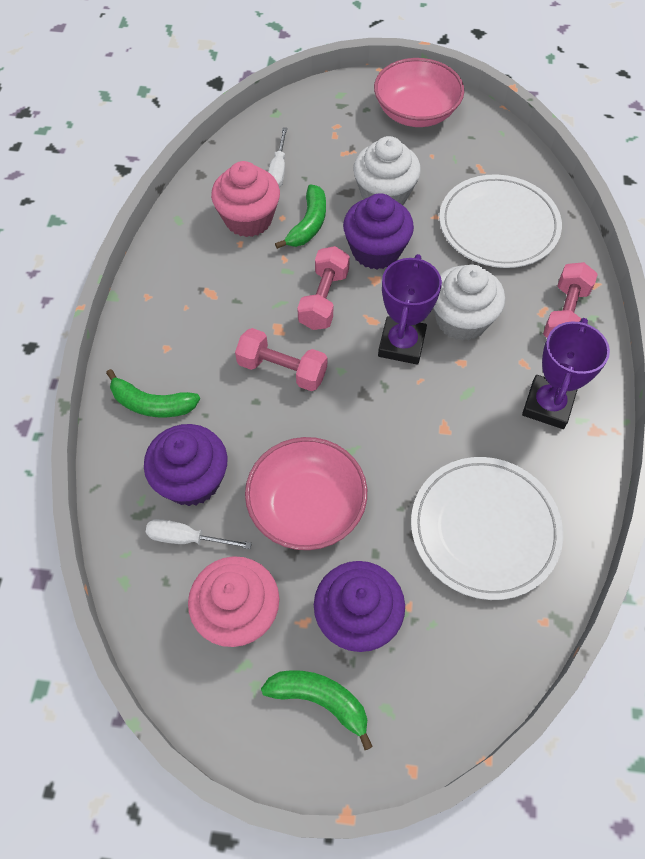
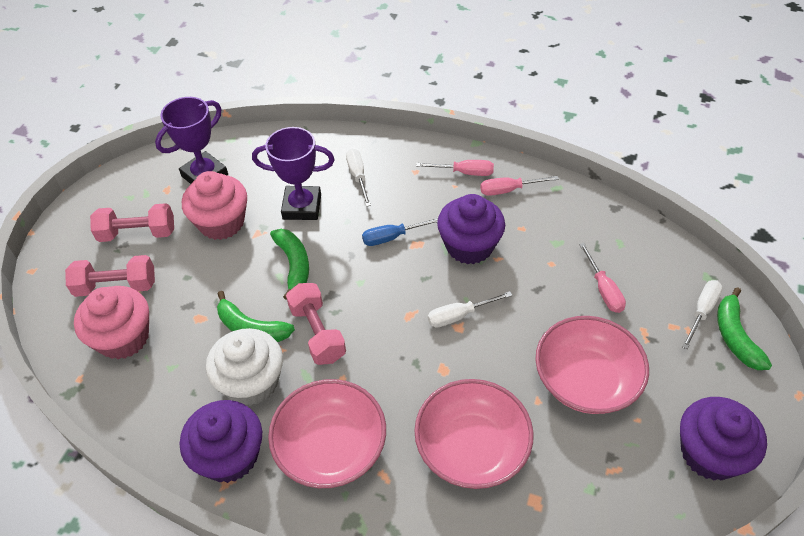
blue screwdriver: none = 0 -> [362,218,438,246] = 1
pink bowl: [245,437,367,550] [374,58,464,127] = 2 -> [268,379,386,488] [414,379,534,489] [535,316,649,414] = 3
pink screwdriver: none = 0 -> [416,160,494,176] [480,176,559,196] [579,243,626,313] = 3
white cupcake: [353,136,421,205] [433,265,505,341] = 2 -> [206,328,283,406] = 1
white plate: [411,457,563,600] [439,174,562,268] = 2 -> none = 0
white screwdriver: [146,519,252,549] [268,127,287,187] = 2 -> [346,148,371,207] [428,291,513,328] [682,280,723,349] = 3

